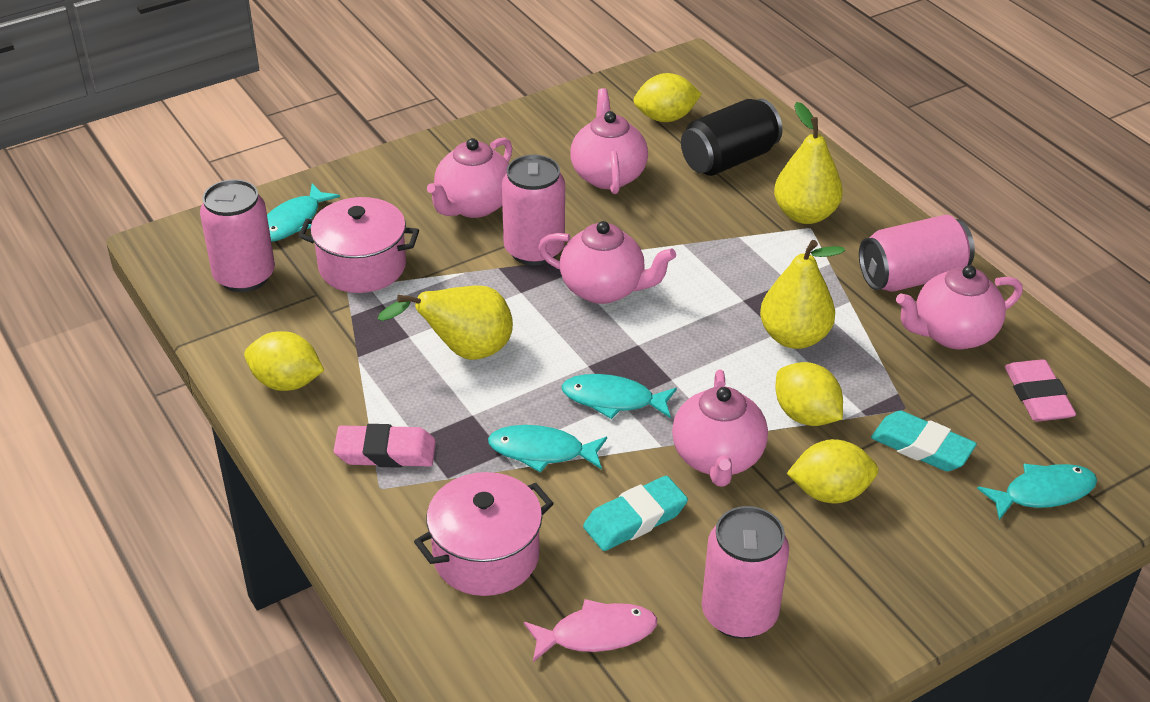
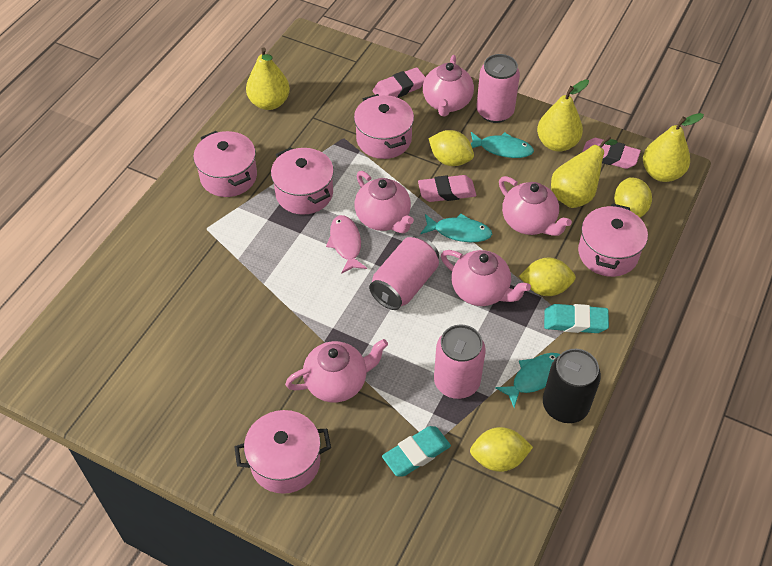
pink can: [200,179,275,292] [502,155,565,265] [702,506,789,639] [859,215,975,292] = 4 -> [369,236,439,310] [434,325,486,399] [476,54,520,123] = 3
pink eraser: [333,424,436,468] [1005,359,1076,421] = 2 -> [373,67,425,98] [418,175,476,202] [582,138,641,169] = 3
pink pot: [298,197,419,293] [414,472,554,596] = 2 -> [193,131,257,197] [234,410,331,494] [271,147,334,215] [354,94,414,159] [578,203,648,277] = 5
turquoise fish: [267,184,340,242] [488,425,607,473] [562,374,677,419] [977,464,1097,520] = 4 -> [420,213,492,242] [471,132,534,158] [495,353,560,408] = 3
yellow pear: [378,285,513,360] [760,240,845,349] [774,102,843,224] = 3 -> [246,47,290,110] [537,79,589,152] [551,135,617,208] [643,113,704,182] = 4

